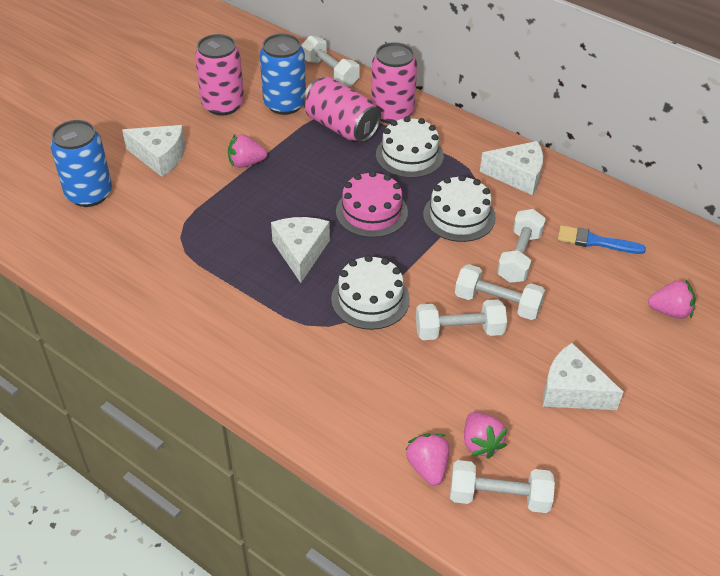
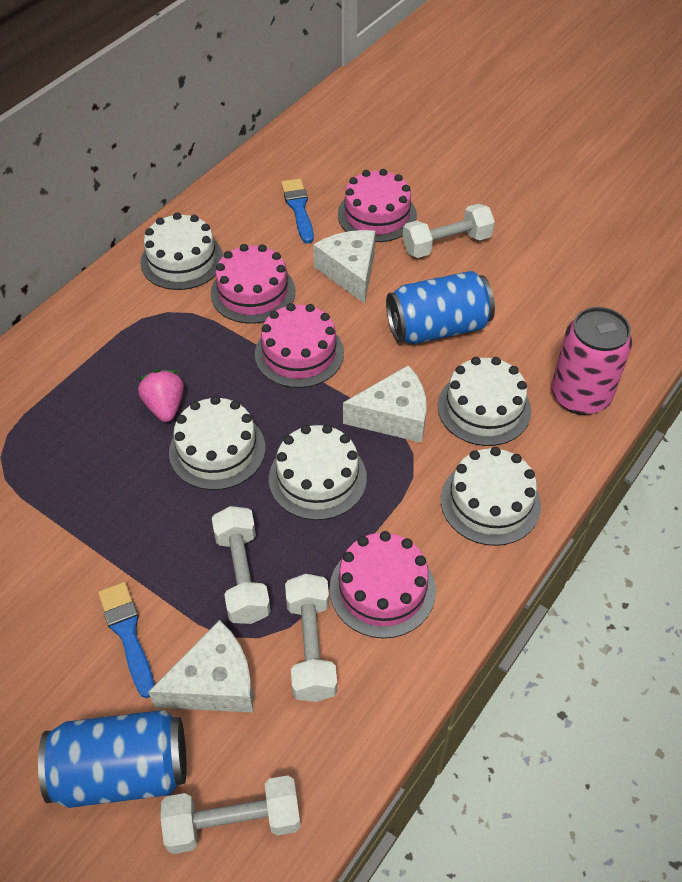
blue brush: [558,225,646,254] = 1 -> [98,582,155,698] [281,179,314,243] = 2
pink cake: [336,171,408,238] = 1 -> [210,244,296,324] [255,303,344,388] [330,531,436,638] [338,169,417,242] = 4
pink can: [195,34,244,116] [303,77,381,143] [371,42,417,124] = 3 -> [552,307,632,415] = 1
pink strawberry: [228,134,267,168] [405,434,449,486] [464,412,507,459] [648,280,696,319] = 4 -> [137,369,184,422] = 1
white cake: [331,255,410,330] [376,116,444,178] [423,175,496,242] = 3 -> [140,212,223,290] [169,396,265,490] [269,424,367,520] [438,357,531,446] [441,447,541,546] = 5
white cheese: [122,125,185,177] [271,217,330,283] [480,141,543,195] [543,343,623,410] = 4 -> [148,620,253,712] [313,230,375,304] [343,365,427,443] = 3
white dumbbell: [301,36,360,87] [416,299,507,340] [450,460,555,513] [455,264,545,320] [497,209,546,283] = 5 -> [161,775,301,854] [212,506,271,624] [285,574,337,702] [402,204,495,258] = 4

